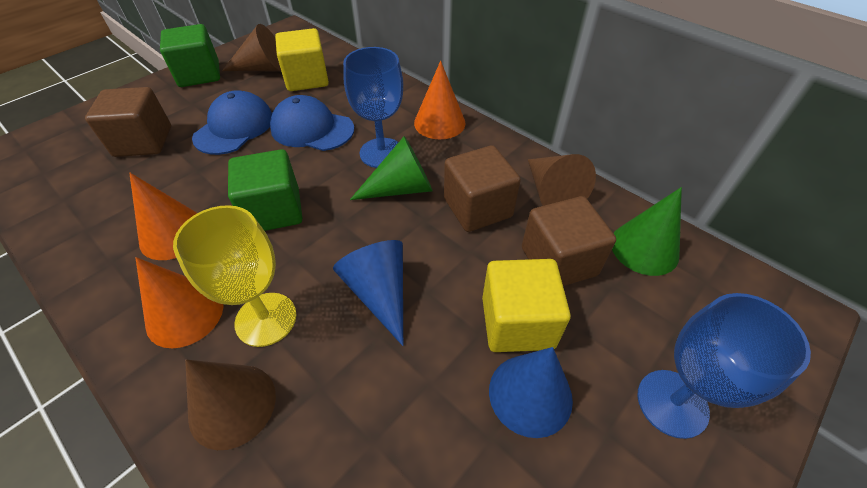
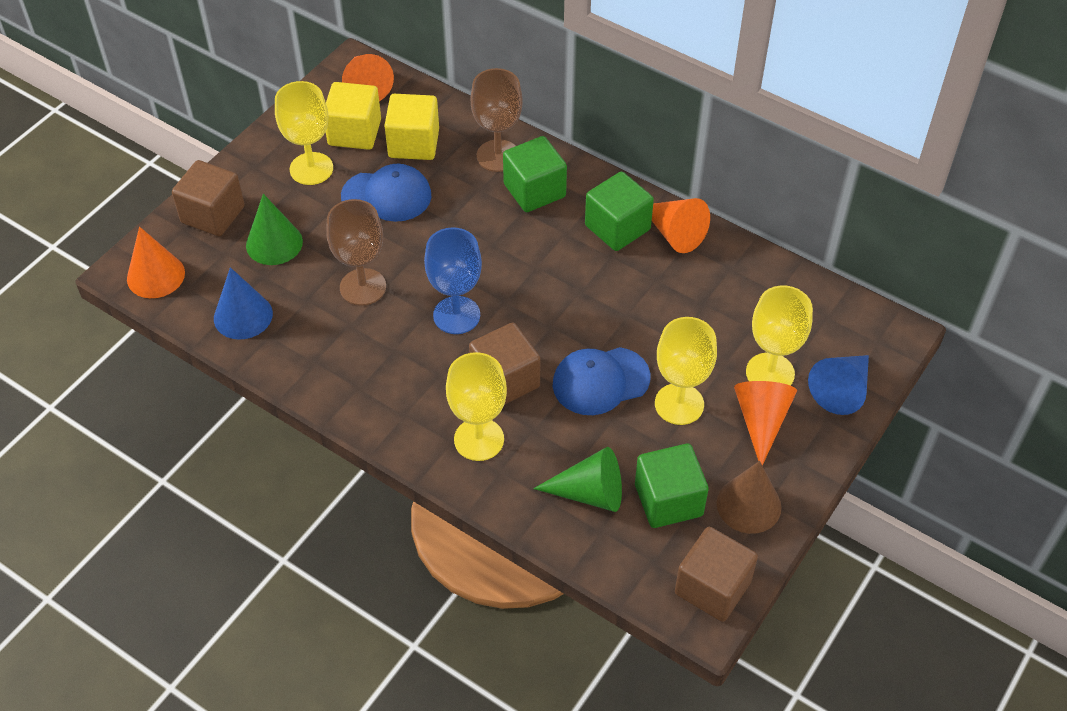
blue goblet: [343,47,403,168] [638,293,811,439] = 2 -> [424,227,482,334] = 1
brown cone: [185,360,276,450] [222,24,281,71] [528,154,596,206] = 3 -> [717,461,782,534] = 1
brown goblet: none = 0 -> [326,199,386,306] [471,68,523,172] = 2
green cube: [160,24,220,87] [228,149,302,231] = 2 -> [503,136,567,212] [585,172,654,251] [635,444,709,528] = 3
orange cone: [129,173,197,260] [136,257,224,348] [414,61,466,139] = 3 -> [127,227,185,298] [342,54,394,101] [652,198,710,253] [734,381,797,466] = 4
yellow goblet: [173,205,296,347] = 1 -> [275,81,333,185] [446,352,507,461] [655,317,717,425] [746,285,813,385] = 4

